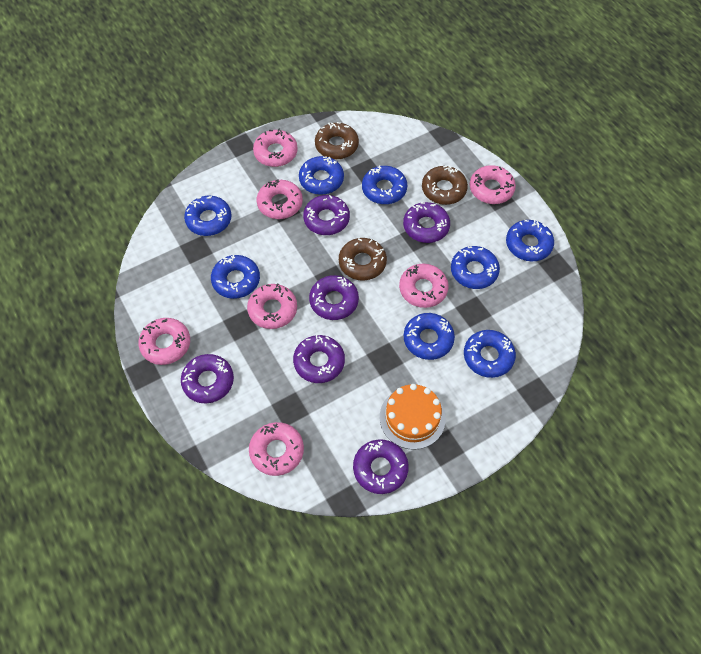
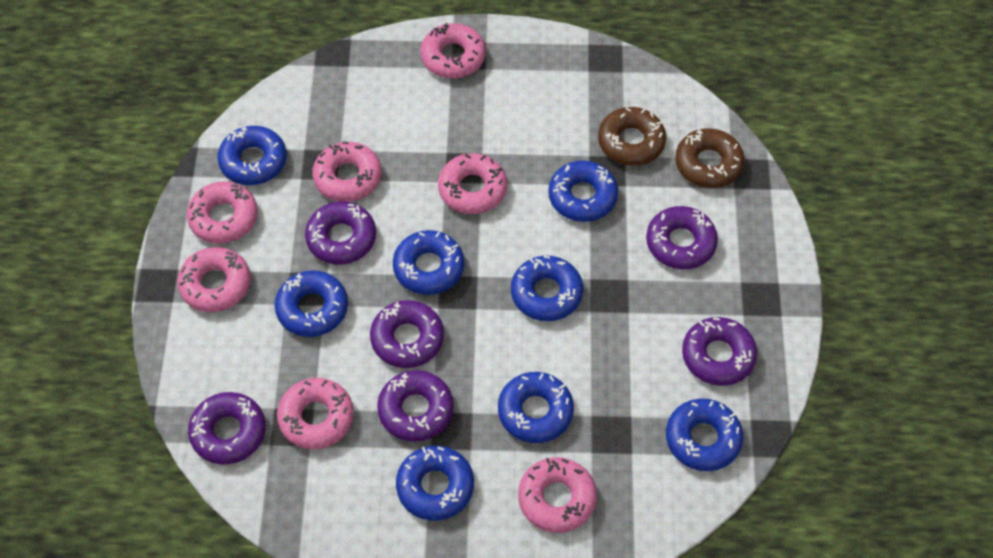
brown donut: [315,122,359,159] [339,238,387,280] [422,166,468,205] = 3 -> [598,107,666,166] [675,128,745,188] = 2
orange cake: [380,384,446,450] = 1 -> none = 0

